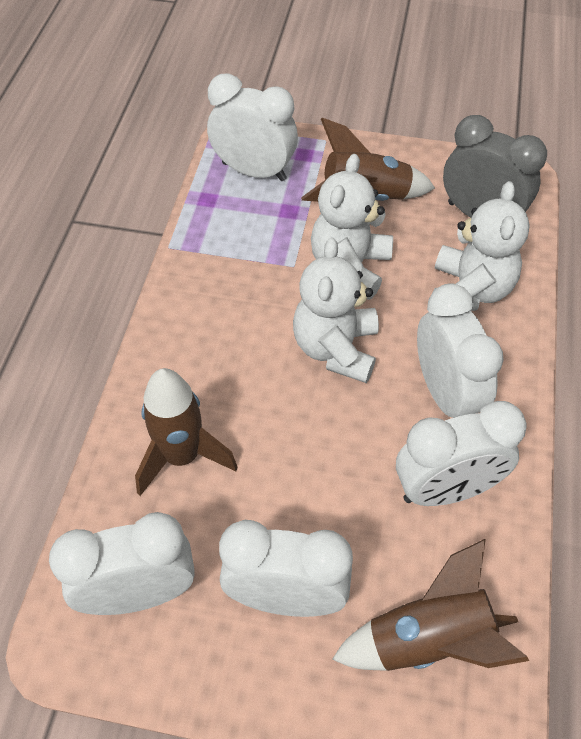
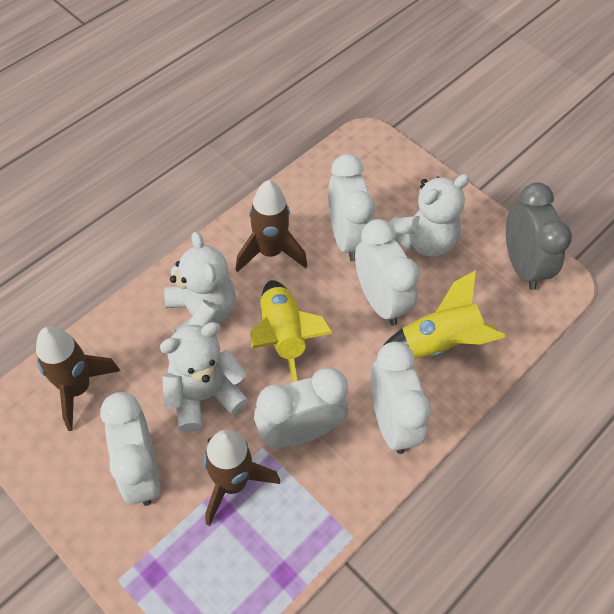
yellow rocket: none = 0 -> [250,280,333,382] [383,270,505,359] = 2

